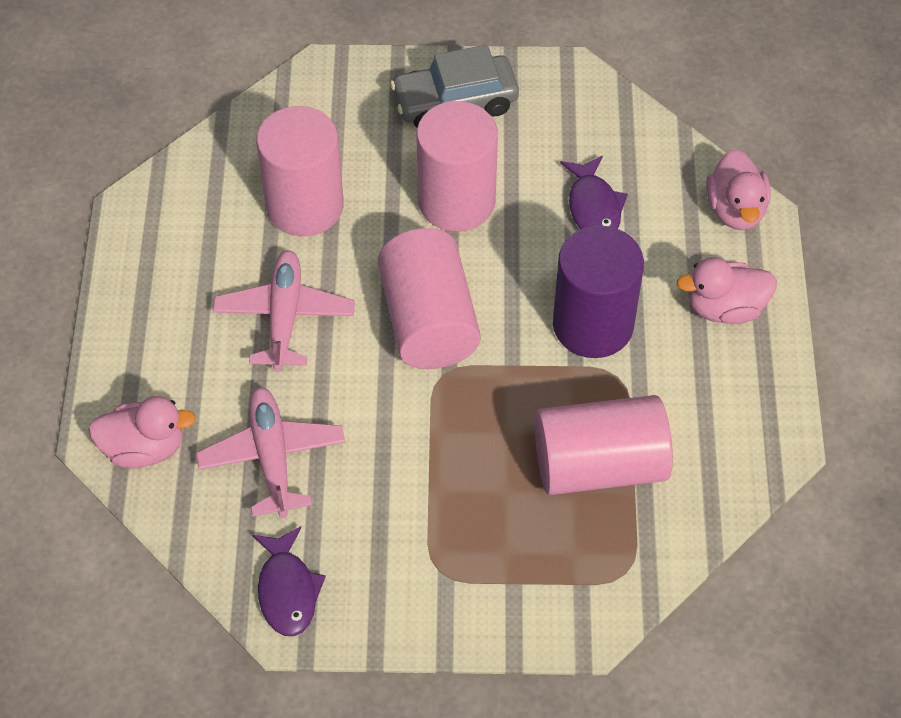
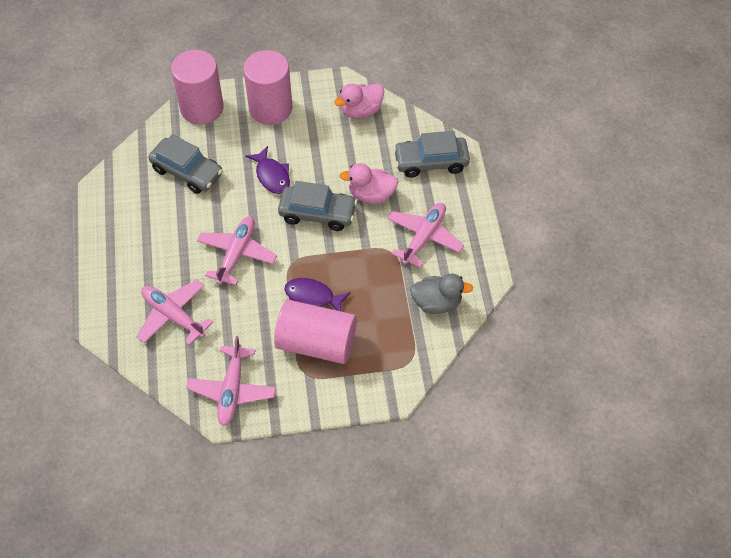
grey car: [390,45,519,128] = 1 -> [149,134,223,194] [278,181,357,231] [393,131,470,178] = 3
grey duck: none = 0 -> [410,273,473,314] = 1
pink cylinder: [256,106,344,236] [378,228,481,369] [416,101,498,231] [535,395,673,495] = 4 -> [171,50,224,124] [243,50,292,125] [274,300,357,364] = 3
pink duck: [88,396,196,468] [677,257,777,324] [706,149,771,230] = 3 -> [334,83,384,119] [340,163,398,204] = 2
pink plane: [196,387,345,518] [213,250,355,372] = 2 -> [136,279,213,346] [186,336,276,426] [197,217,277,285] [387,203,464,268] = 4
purple cylinder: [553,226,644,358] = 1 -> none = 0

